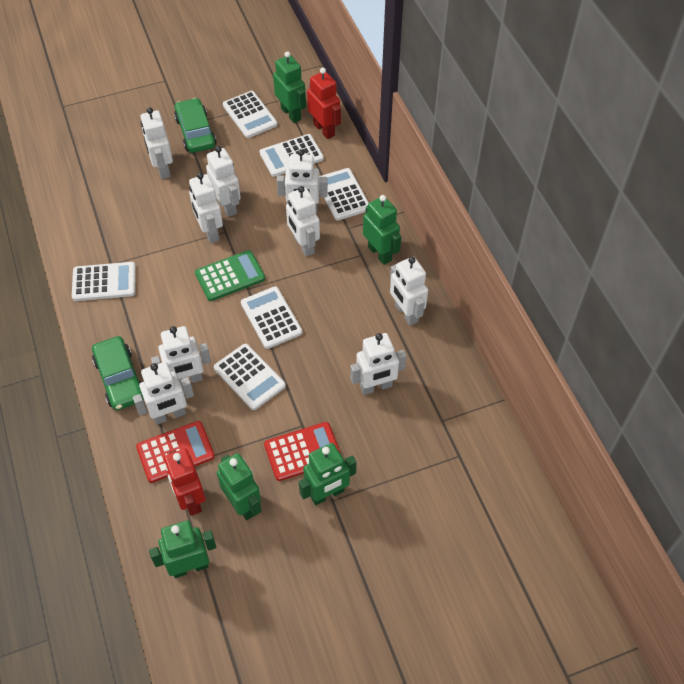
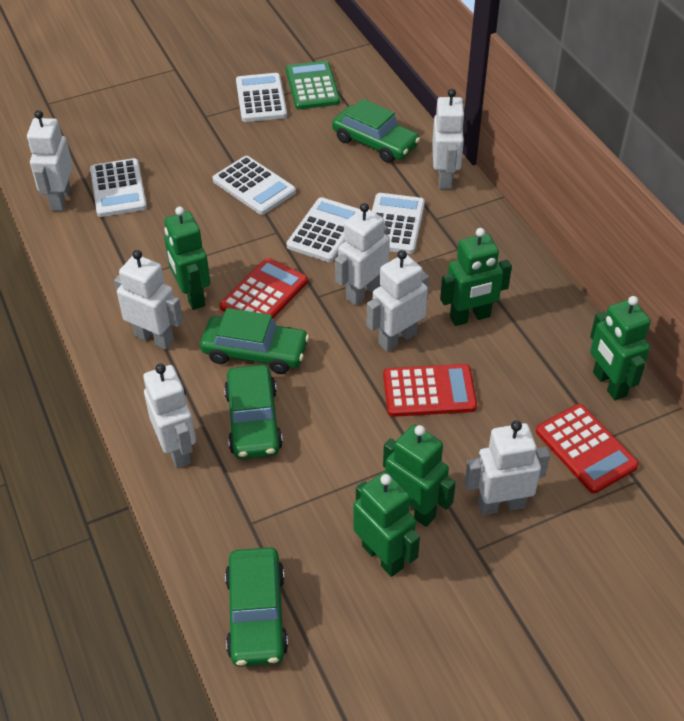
green car: [92,336,144,410] [174,98,216,153] = 2 -> [200,308,309,374] [224,365,283,459] [225,547,288,667] [332,99,420,163] = 4
red calculator: [136,421,215,483] [264,422,341,481] = 2 -> [219,258,308,318] [383,364,477,417] [536,404,639,493] = 3
red robot: [164,449,206,516] [307,68,341,139] = 2 -> none = 0
white calculator: [72,262,136,301] [214,344,286,410] [223,91,278,138] [241,286,303,349] [259,134,324,177] [319,168,369,220] = 6 -> [90,158,147,217] [213,156,296,215] [236,73,287,122] [287,197,360,262] [372,193,425,254] = 5
white robot: [133,362,194,425] [141,107,173,179] [151,326,211,386] [189,172,223,243] [206,146,241,217] [277,149,328,214] [286,186,320,257] [350,333,407,395] [390,257,428,326] = 9 -> [27,110,73,211] [114,250,183,350] [143,364,196,468] [335,203,389,305] [367,250,429,352] [432,89,465,189] [465,420,550,515] = 7

